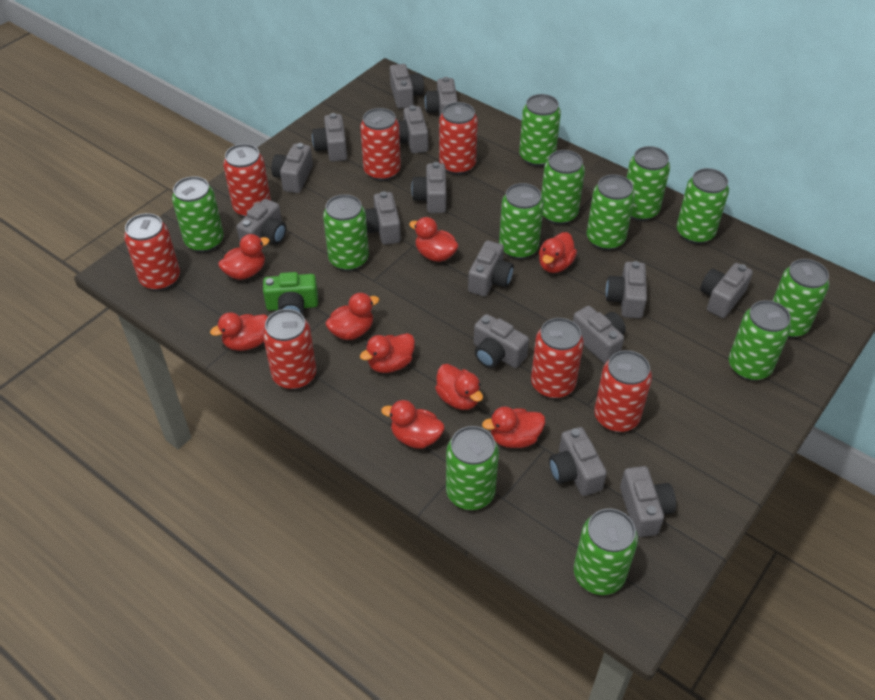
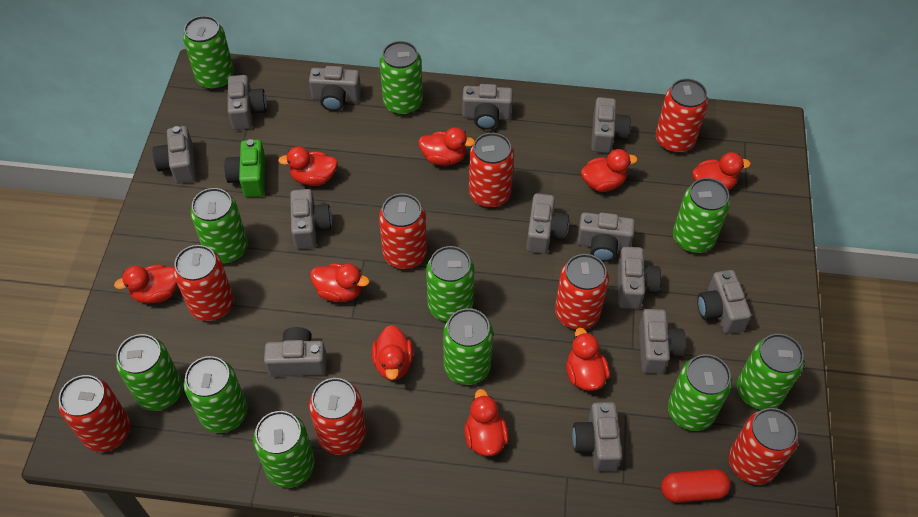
green can: [172,176,224,252] [323,194,369,271] [446,426,499,510] [499,183,544,259] [519,94,561,166] [541,150,585,225] [574,508,638,595] [586,174,635,250] [627,146,670,221] [677,168,729,244] [729,300,791,381] [772,259,829,338] = 12 -> [116,334,183,411] [183,16,234,90] [184,356,247,433] [190,188,248,263] [253,411,315,488] [380,41,423,115] [426,246,474,322] [443,308,493,385] [668,354,732,431] [673,178,730,253] [737,334,804,410] = 11
grey camera: [236,199,286,244] [271,143,313,193] [312,113,347,162] [365,191,401,245] [390,64,424,108] [398,105,428,153] [411,162,446,213] [425,77,458,116] [468,241,514,296] [474,314,529,368] [549,427,607,496] [573,306,626,364] [606,261,647,319] [620,466,676,537] [700,263,753,318] = 15 -> [153,126,196,184] [228,75,267,130] [264,327,327,377] [290,189,332,249] [309,66,361,111] [462,84,513,130] [526,193,569,254] [572,402,622,471] [577,212,635,262] [591,97,631,153] [617,247,661,309] [639,309,686,374] [697,270,751,334] = 13
red can: [124,213,180,291] [223,144,271,217] [263,309,316,390] [360,108,401,181] [439,102,478,175] [531,318,584,399] [594,350,652,432] = 7 -> [59,375,130,452] [173,245,234,321] [309,378,366,455] [379,194,427,269] [469,133,514,208] [555,254,609,330] [656,79,708,153] [729,408,799,485] = 8
red capsule: none = 0 -> [661,469,731,503] = 1

